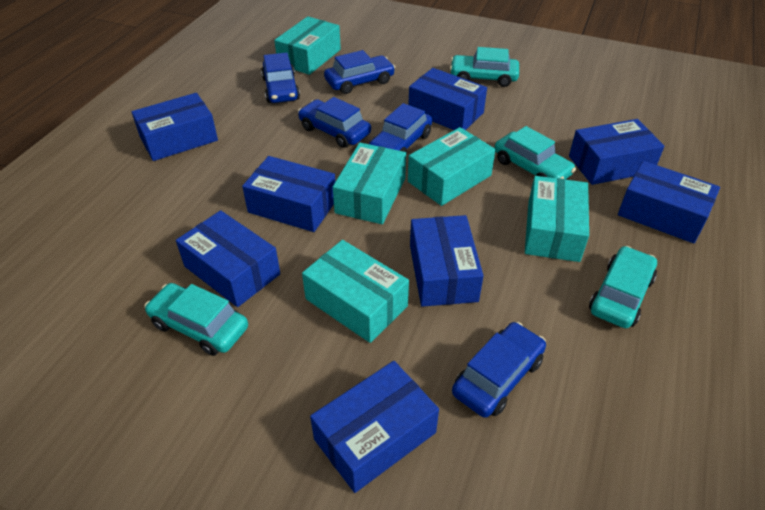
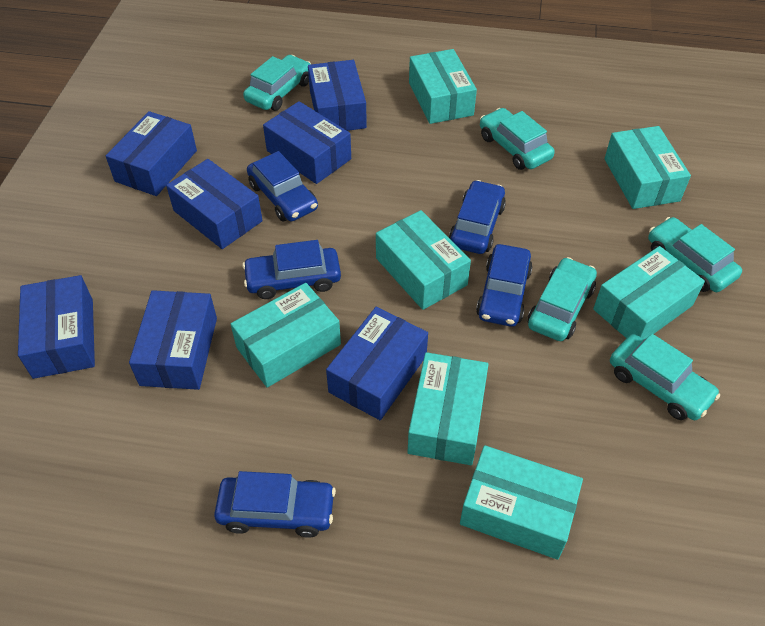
blue box: [131,93,218,161] [176,210,280,307] [242,156,335,232] [310,361,439,493] [408,68,487,130] [410,215,484,307] [569,119,664,185] [618,161,720,243] = 8 -> [18,275,95,379] [106,111,197,196] [129,290,217,390] [166,159,263,249] [263,101,351,184] [308,60,367,131] [326,307,428,420] = 7
turquoise box: [274,16,341,75] [302,240,409,343] [333,143,406,224] [408,127,496,206] [525,176,589,262] = 5 -> [231,283,341,387] [376,210,471,310] [407,352,489,465] [409,49,477,124] [460,445,583,560] [593,246,705,339] [604,126,691,209] = 7
turquoise car: [144,283,248,356] [450,47,519,87] [494,126,576,180] [589,246,657,328] = 4 -> [243,55,311,111] [480,108,555,170] [527,257,597,341] [610,334,720,420] [648,217,742,292] = 5

